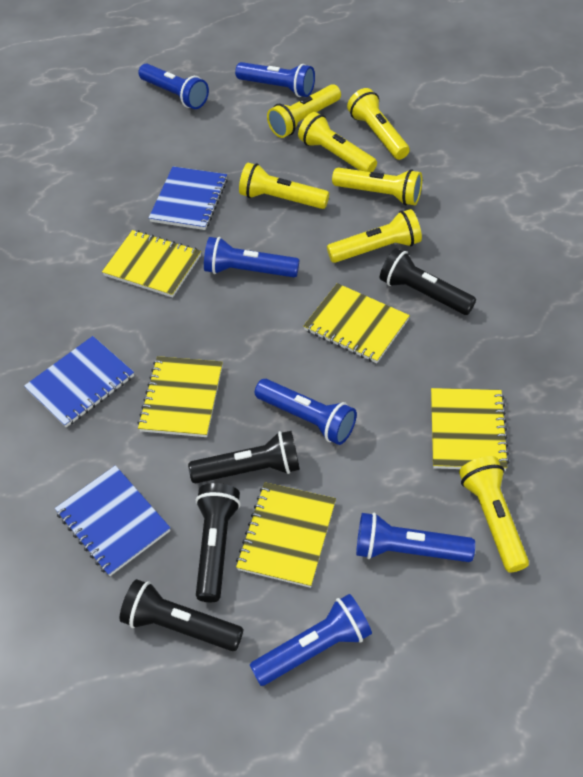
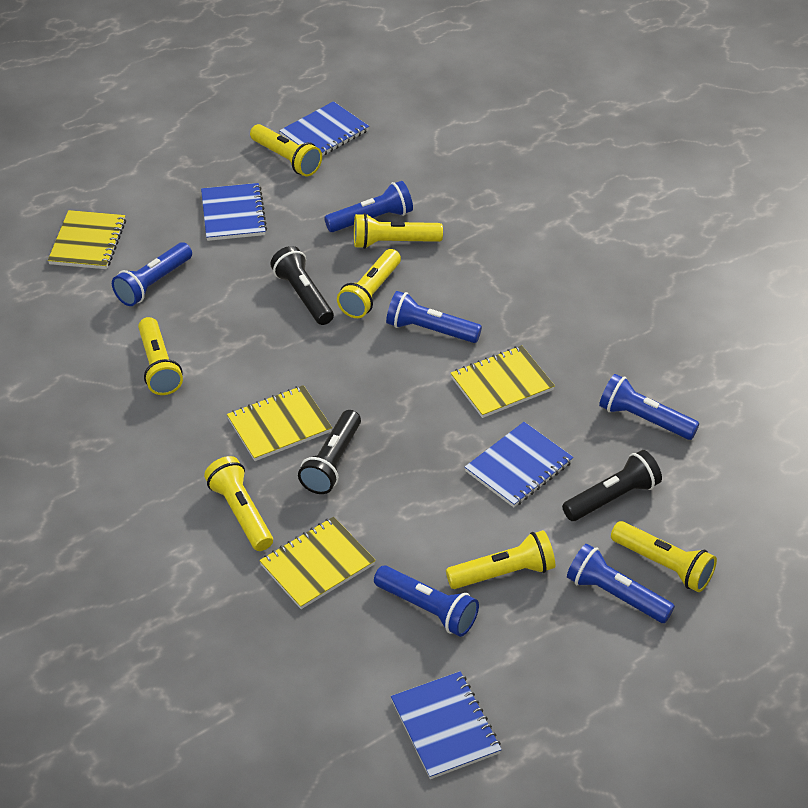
black flashlight: [120,579,243,651] [188,431,300,483] [196,483,241,602] [380,248,476,315] = 4 -> [270,246,334,325] [298,410,361,494] [562,450,662,521] = 3
blue notebook: [24,336,134,427] [55,465,171,576] [149,166,228,230] = 3 -> [201,183,267,241] [279,101,369,156] [391,671,502,779] [465,422,574,507] = 4
yellow notebook: [102,230,201,298] [137,356,223,437] [236,482,336,588] [303,283,410,363] [431,388,509,471] = 5 -> [48,210,126,269] [227,385,332,461] [259,517,376,609] [450,345,555,418] = 4

